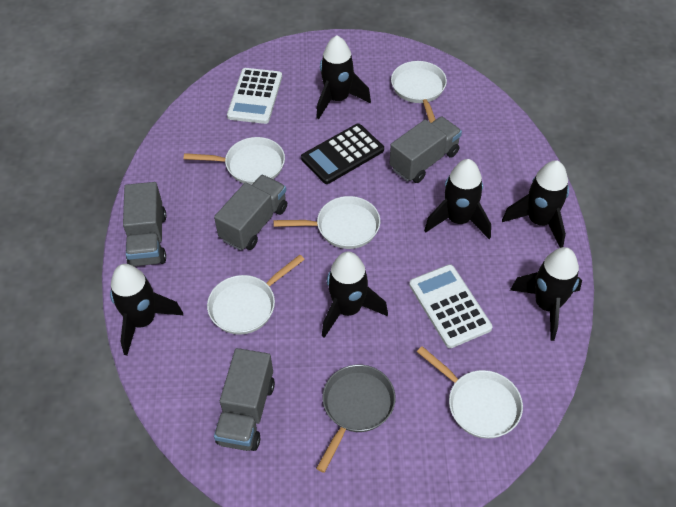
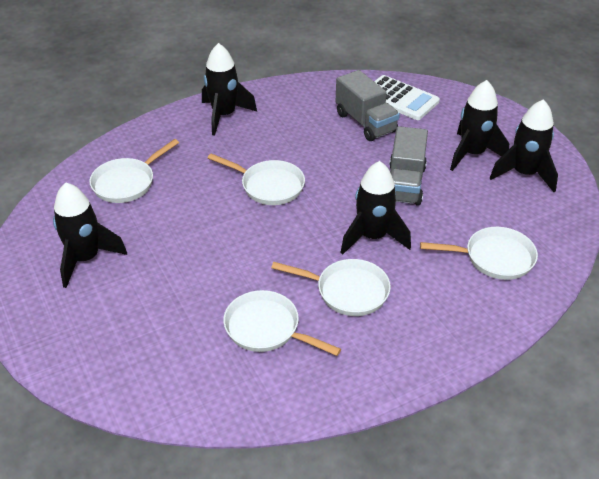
black calculator: [301,124,384,184] = 1 -> none = 0
black rocket: [110,264,183,356] [316,35,371,119] [322,252,388,338] [424,159,491,239] [502,160,569,248] [510,247,582,341] = 6 -> [53,182,127,288] [202,43,257,136] [340,161,411,255] [450,80,509,171] [490,99,558,192] = 5
grey pan: [316,365,396,473] = 1 -> none = 0
grey truck: [123,182,166,266] [214,175,287,250] [214,348,275,451] [389,116,462,183] = 4 -> [335,70,400,141] [389,126,428,206] = 2
white calculator: [227,68,282,124] [409,264,493,348] = 2 -> [374,75,440,120] = 1

